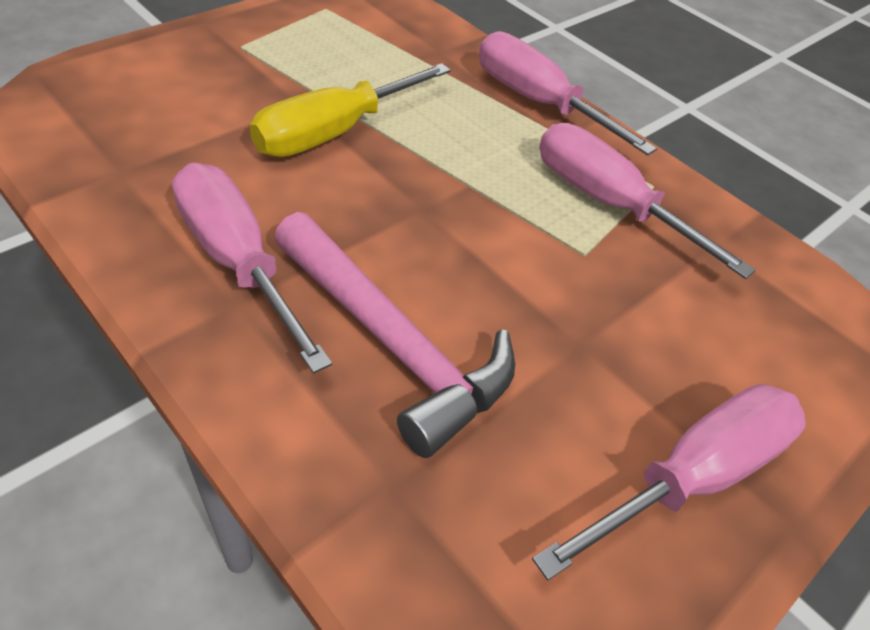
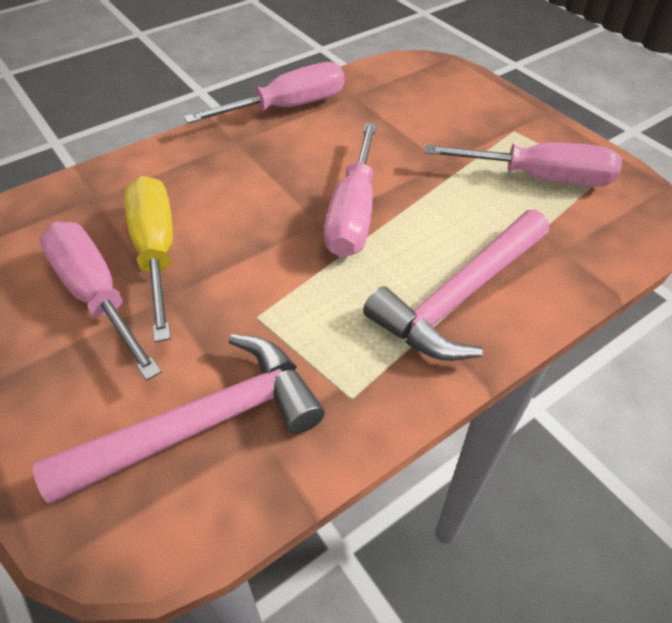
pink hammer: [274,212,515,458] = 1 -> [33,334,325,504] [363,210,549,361] = 2

